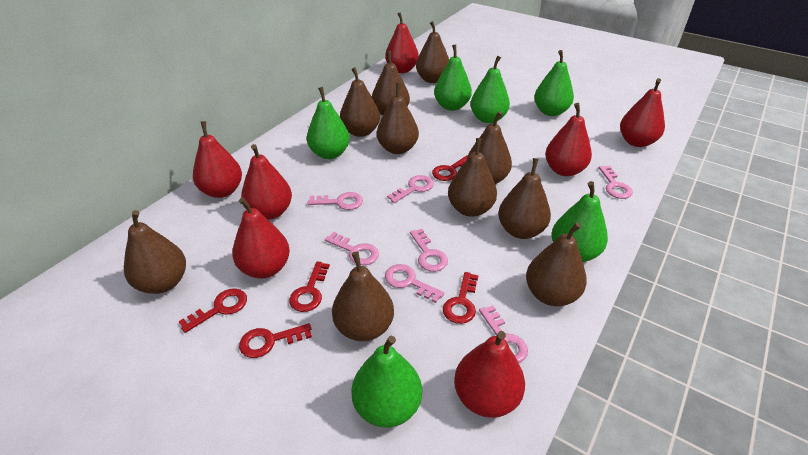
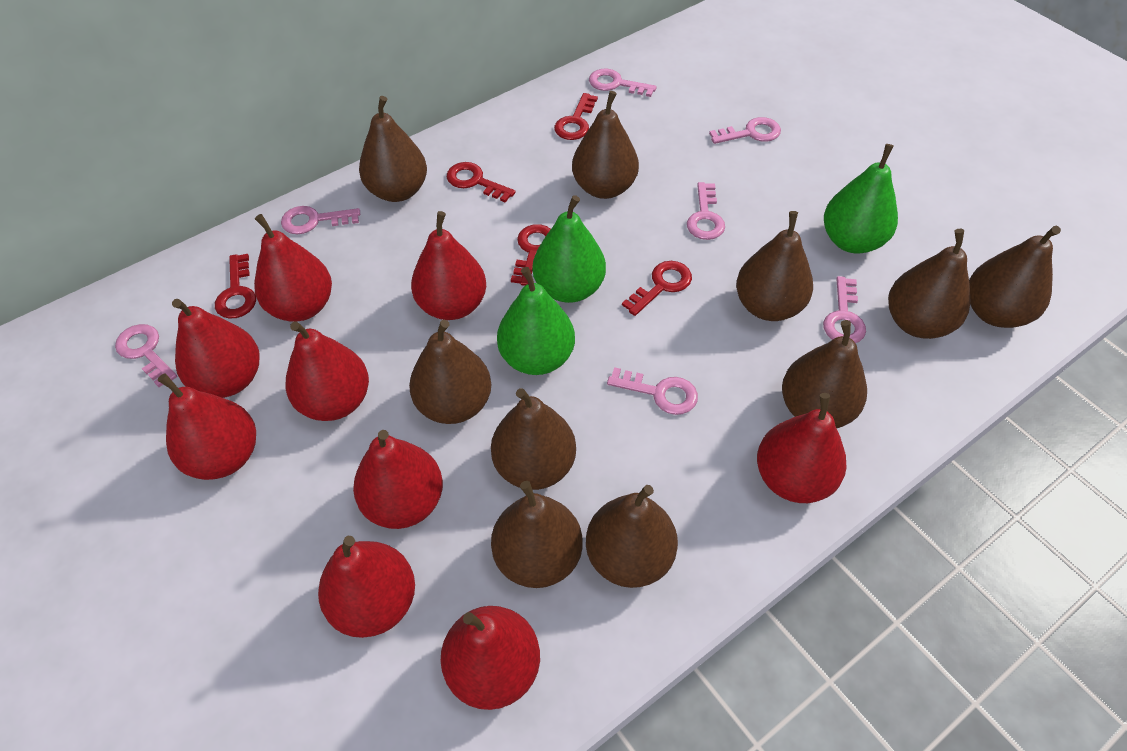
green pear: [307,87,350,159] [351,336,422,428] [434,44,472,111] [470,56,510,123] [534,50,574,116] [551,181,608,262] = 6 -> [497,267,575,375] [533,195,606,303] [824,144,898,254] = 3
red pear: [193,121,242,198] [232,197,290,278] [241,144,292,220] [385,12,419,73] [454,331,525,418] [545,103,592,176] [620,78,665,147] = 7 -> [158,373,256,480] [172,299,260,398] [254,214,332,322] [286,321,369,421] [318,536,415,638] [353,430,443,529] [411,211,486,320] [441,606,540,710] [757,393,847,503] = 9

